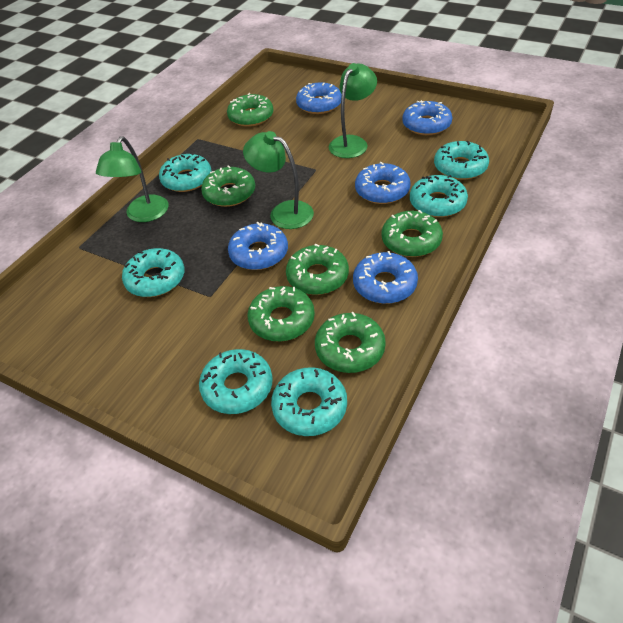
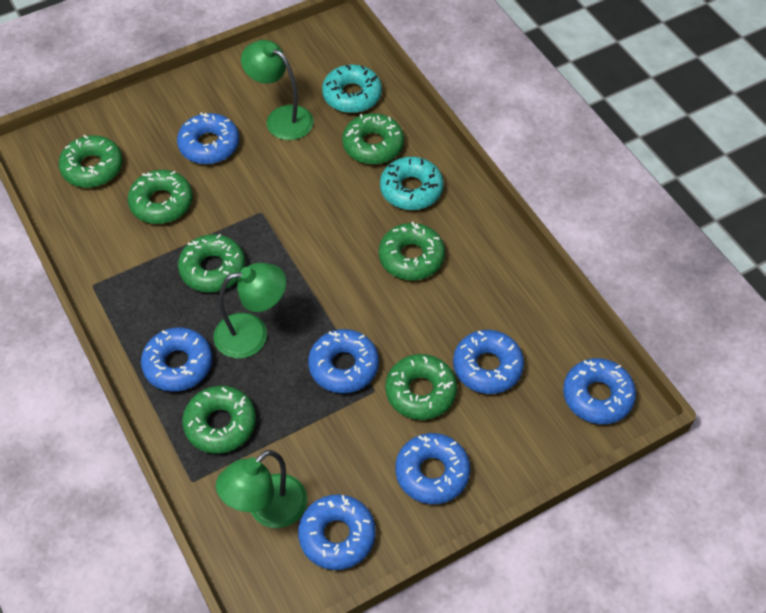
blue donut: [228,222,288,270] [296,82,342,114] [353,251,418,304] [355,162,411,204] [402,100,452,135] = 5 -> [141,327,212,392] [177,112,239,164] [298,494,376,570] [308,329,379,393] [395,433,470,504] [453,330,524,394] [563,358,636,424] = 7
green donut: [201,165,255,207] [227,93,273,127] [247,286,315,342] [286,244,349,295] [315,312,386,373] [381,210,443,257] = 6 -> [58,135,123,188] [128,170,193,224] [178,234,245,292] [182,386,256,454] [342,113,404,164] [379,222,445,280] [385,354,457,420] = 7
turquoise donut: [122,248,184,297] [159,153,211,192] [199,349,273,414] [271,367,347,436] [410,175,468,217] [434,141,489,180] = 6 -> [322,64,382,113] [380,157,444,210] = 2

